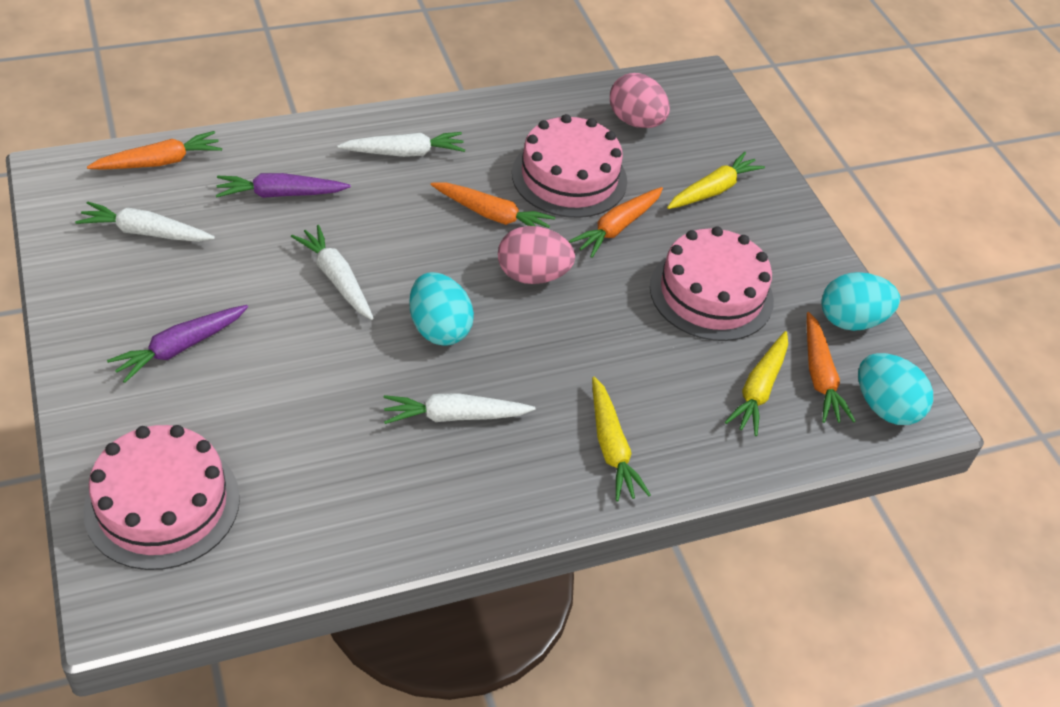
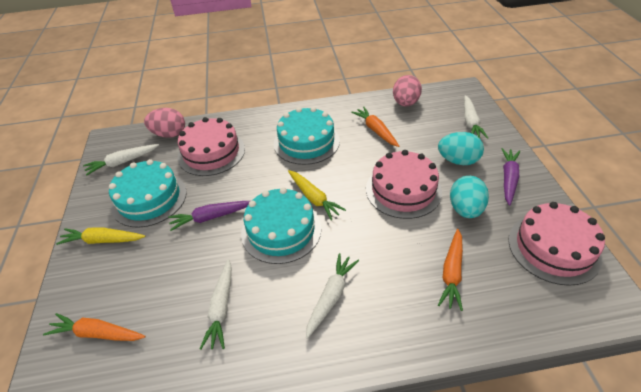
orange carrot: [87,131,222,170] [431,182,555,228] [569,187,663,258] [807,312,856,423] = 4 -> [43,313,146,341] [351,107,399,147] [438,229,463,311] = 3
turquoise cake: none = 0 -> [109,159,187,228] [241,188,321,264] [274,107,340,165] = 3
turquoise egg: [409,272,474,346] [821,272,900,331] [858,353,933,425] = 3 -> [438,132,484,165] [450,176,489,218] = 2
yellow carrot: [592,377,651,501] [667,152,765,209] [725,331,788,436] = 3 -> [56,227,145,245] [288,170,346,220] = 2

